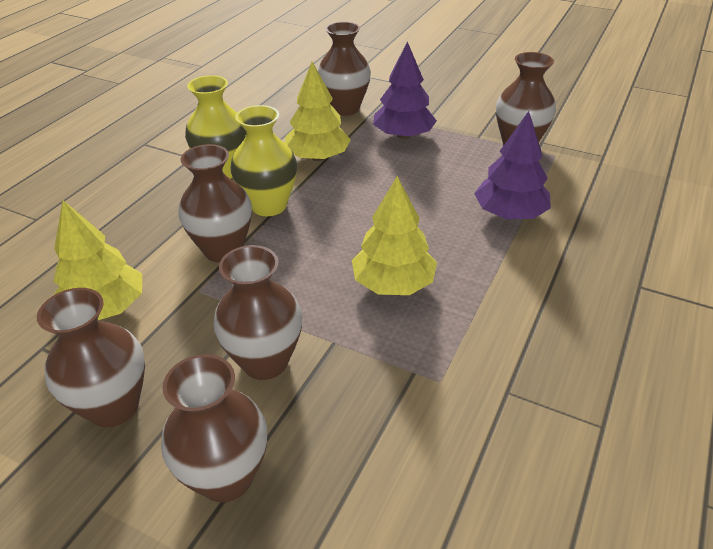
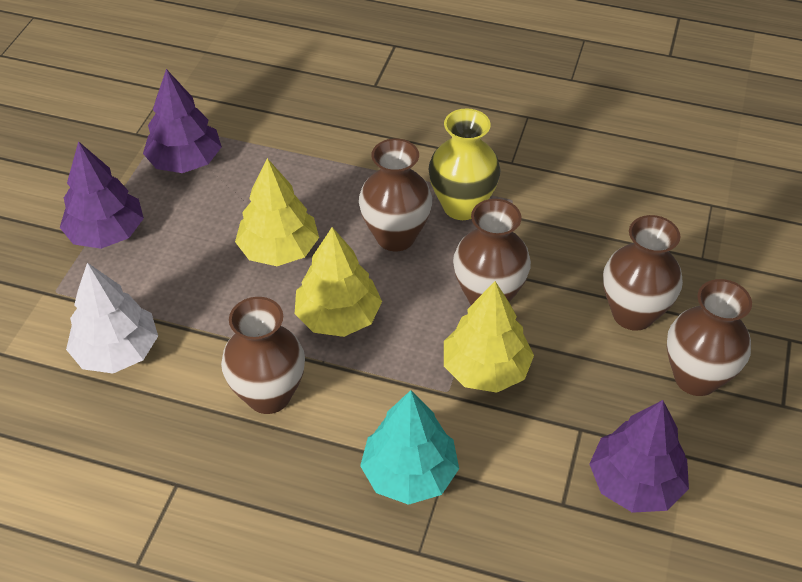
brown vase: [37,288,145,428] [161,354,267,502] [179,144,252,263] [214,245,302,380] [318,22,371,116] [496,52,556,146] = 6 -> [221,297,305,414] [359,139,432,251] [453,199,531,305] [603,215,683,331] [667,279,752,396] = 5
purple tree: [373,41,437,139] [474,111,551,219] = 2 -> [60,141,144,249] [143,69,222,173] [589,400,689,513] = 3
turquoise tree: none = 0 -> [360,390,459,505] = 1
white tree: none = 0 -> [66,263,158,373] = 1
yellow vase: [185,75,246,179] [230,105,297,216] = 2 -> [428,108,501,220] = 1

